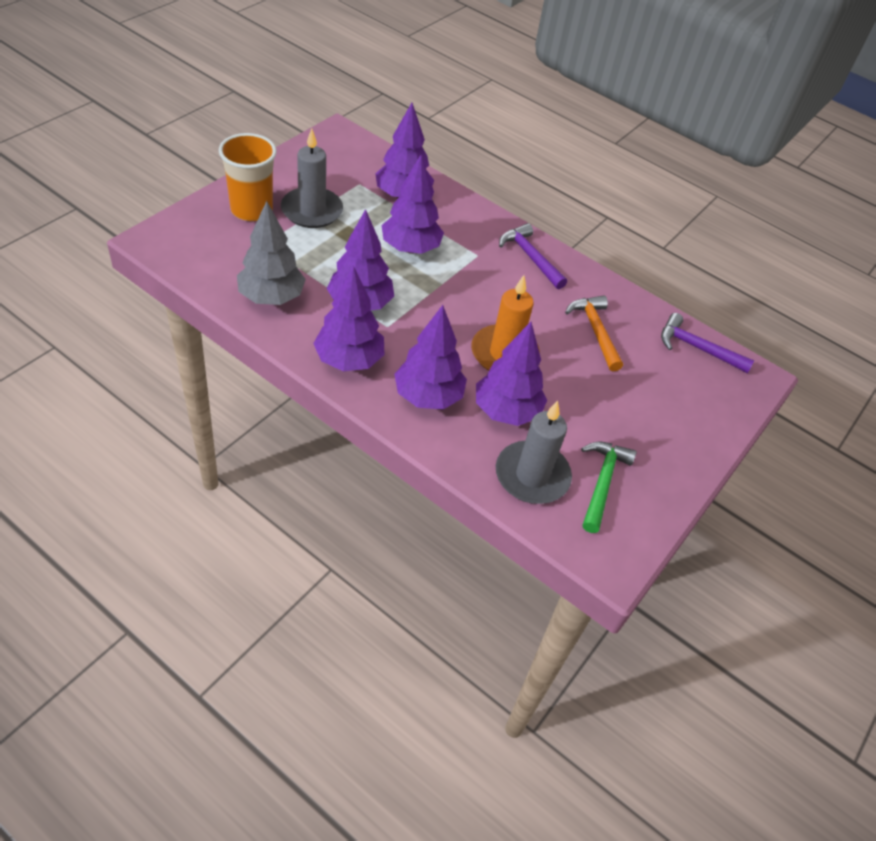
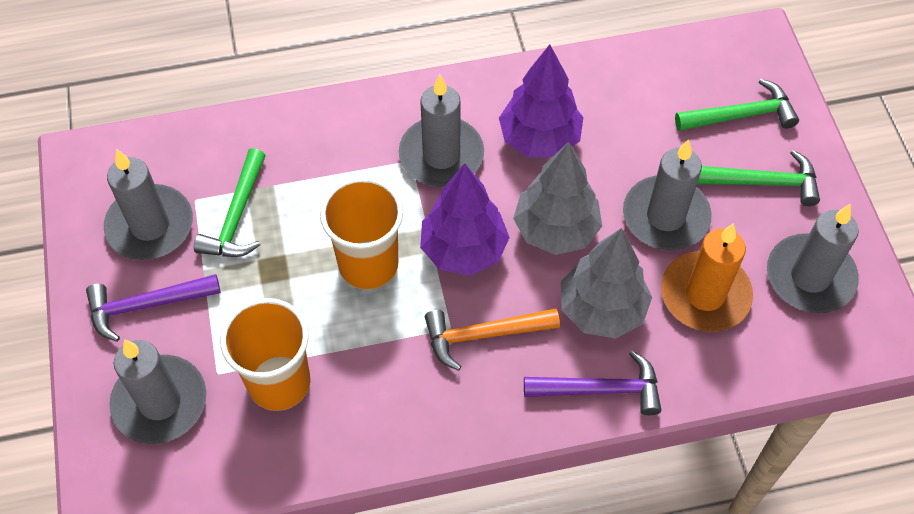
green hammer: [581,442,636,533] = 1 -> [194,148,266,257] [675,79,799,131] [697,150,820,206] = 3
grey candle: [281,129,343,228] [496,401,572,504] = 2 -> [104,149,193,260] [109,339,207,444] [399,75,484,187] [623,139,712,250] [767,204,859,313] = 5
grey tree: [237,201,306,305] = 1 -> [513,142,602,255] [561,228,652,339] = 2
orange cup: [219,133,277,221] = 1 -> [220,298,311,411] [320,177,403,290] = 2
purple tree: [313,266,384,371] [327,209,394,311] [375,103,434,198] [382,155,444,254] [394,305,467,410] [476,322,547,426] = 6 -> [420,163,510,275] [499,44,583,158] = 2

